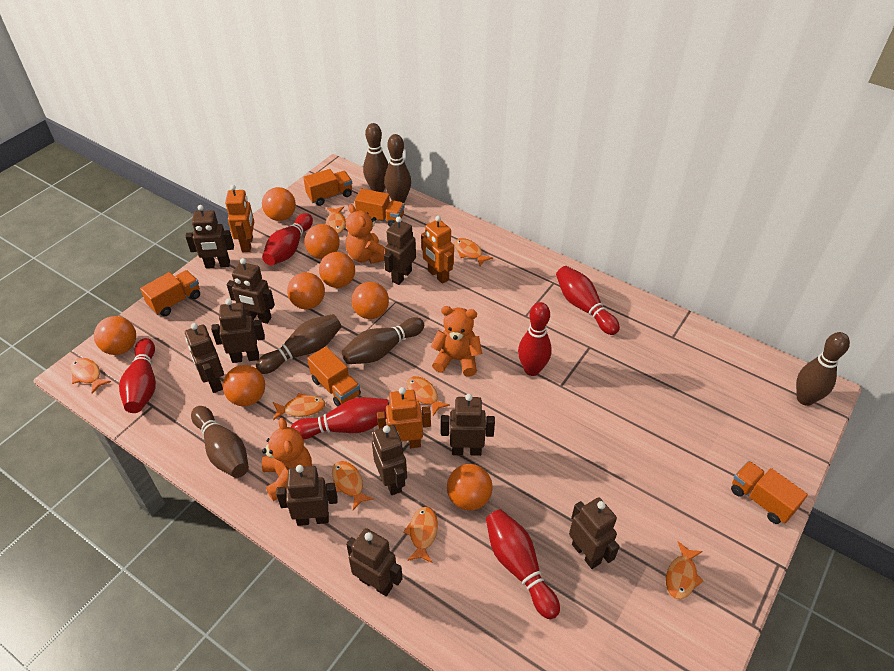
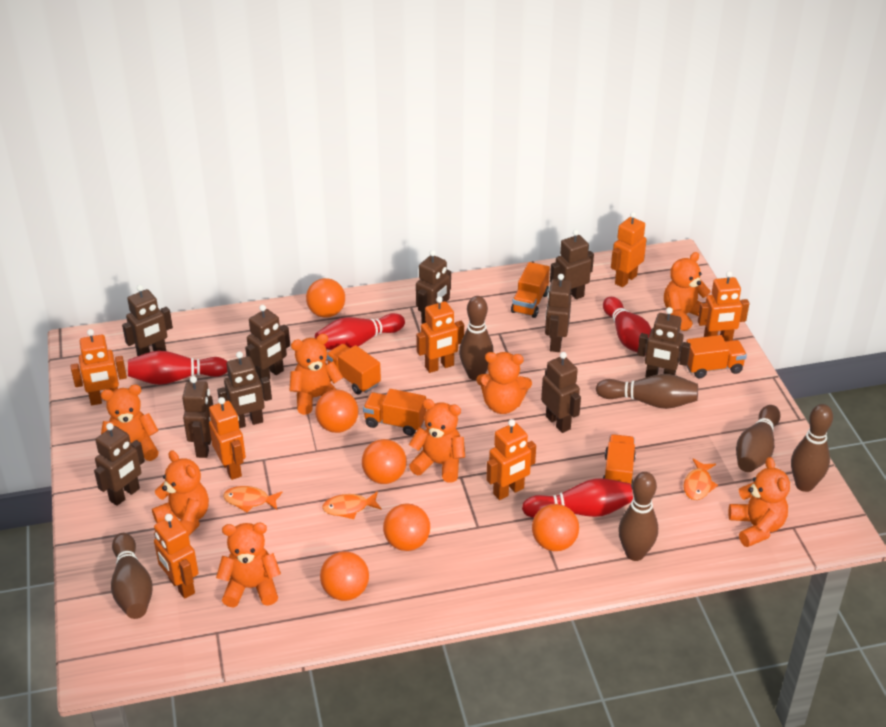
orange ball: [94,316,136,355] [223,365,265,406] [262,187,296,221] [287,272,325,309] [304,224,340,259] [319,252,355,288] [351,282,389,319] [447,464,493,511] = 8 -> [306,278,345,318] [315,390,358,433] [320,551,369,601] [362,439,407,484] [383,504,430,551] [532,504,579,551] = 6
orange fish: [70,358,111,394] [273,393,325,420] [326,206,346,234] [332,461,374,510] [403,507,438,563] [407,376,450,416] [454,238,493,266] [666,541,704,599] = 8 -> [223,486,283,512] [322,491,382,519] [684,459,718,500] = 3
orange robot: [225,185,254,252] [377,387,431,448] [421,216,454,284] = 3 -> [71,329,127,405] [154,514,198,599] [209,397,246,480] [416,296,464,373] [486,419,536,500] [611,212,647,287] [698,271,749,341] = 7
orange teddy bear: [262,418,312,501] [346,204,385,264] [430,306,482,377] = 3 -> [101,385,159,461] [152,450,209,535] [216,523,281,608] [289,334,343,415] [409,399,465,483] [476,352,532,414] [664,252,711,331] [728,457,790,547] = 8
red bowling pin: [119,338,156,413] [262,213,313,265] [291,397,389,439] [486,509,560,619] [518,302,552,376] [556,266,620,335] = 6 -> [128,350,227,385] [315,313,405,350] [522,478,633,518] [603,297,651,355] = 4

